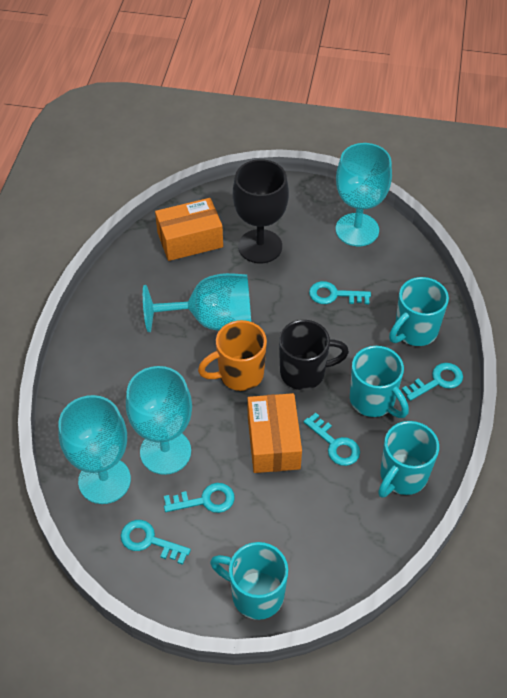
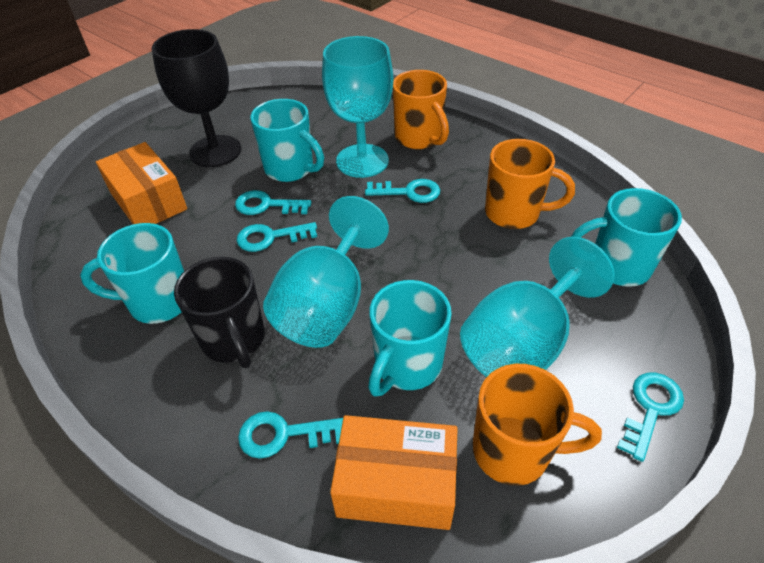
orange mug: [198,320,267,391] = 1 -> [393,70,449,149] [472,364,602,486] [485,139,575,229] = 3
turquoise goblet: [58,395,131,504] [126,366,192,475] [143,273,251,332] [336,143,392,246] = 4 -> [263,196,389,348] [322,36,393,178] [460,237,615,377] = 3

